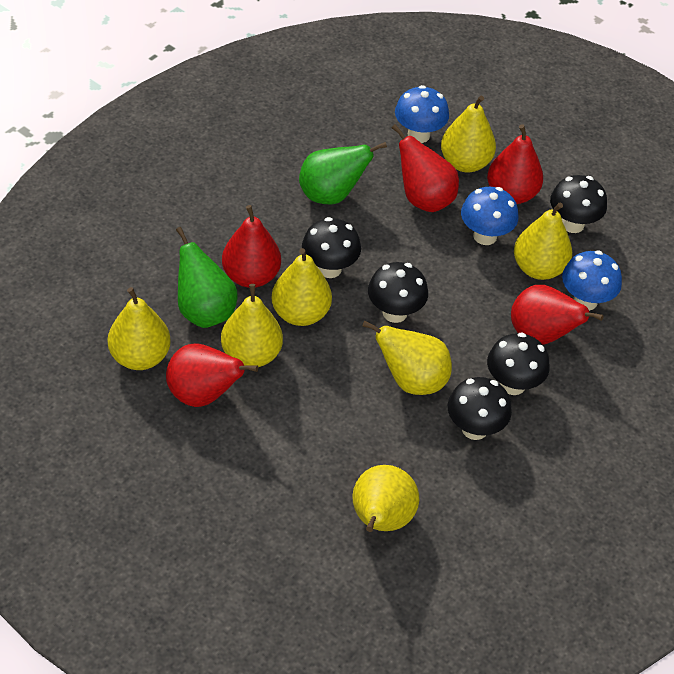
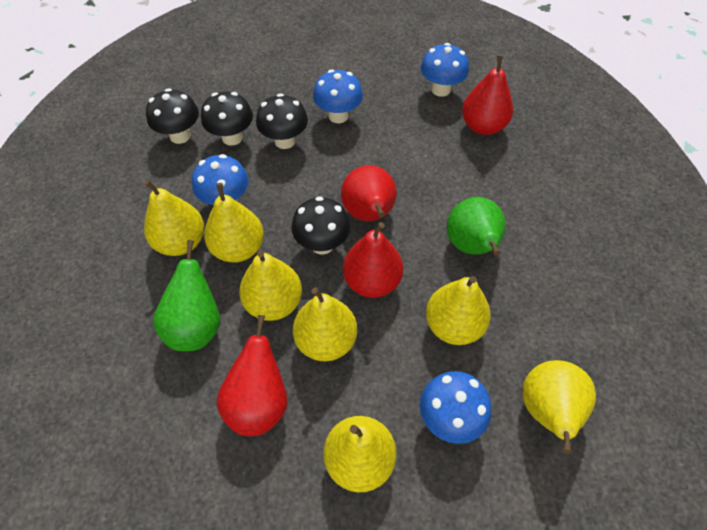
black mushroom: [302,217,361,278] [368,262,428,323] [448,377,512,440] [487,333,550,395] [550,175,607,233] = 5 -> [146,88,199,144] [201,92,253,146] [256,93,308,149] [291,196,351,255] = 4
blue mushroom: [395,85,449,143] [461,187,518,245] [562,250,622,311] = 3 -> [192,154,249,205] [313,69,363,123] [420,371,491,444] [421,43,469,97] = 4
red pear: [166,343,258,407] [222,205,281,288] [392,124,459,212] [487,124,543,204] [511,285,604,344] = 5 -> [217,315,288,436] [341,165,397,221] [343,222,403,298] [462,55,513,135] = 4

